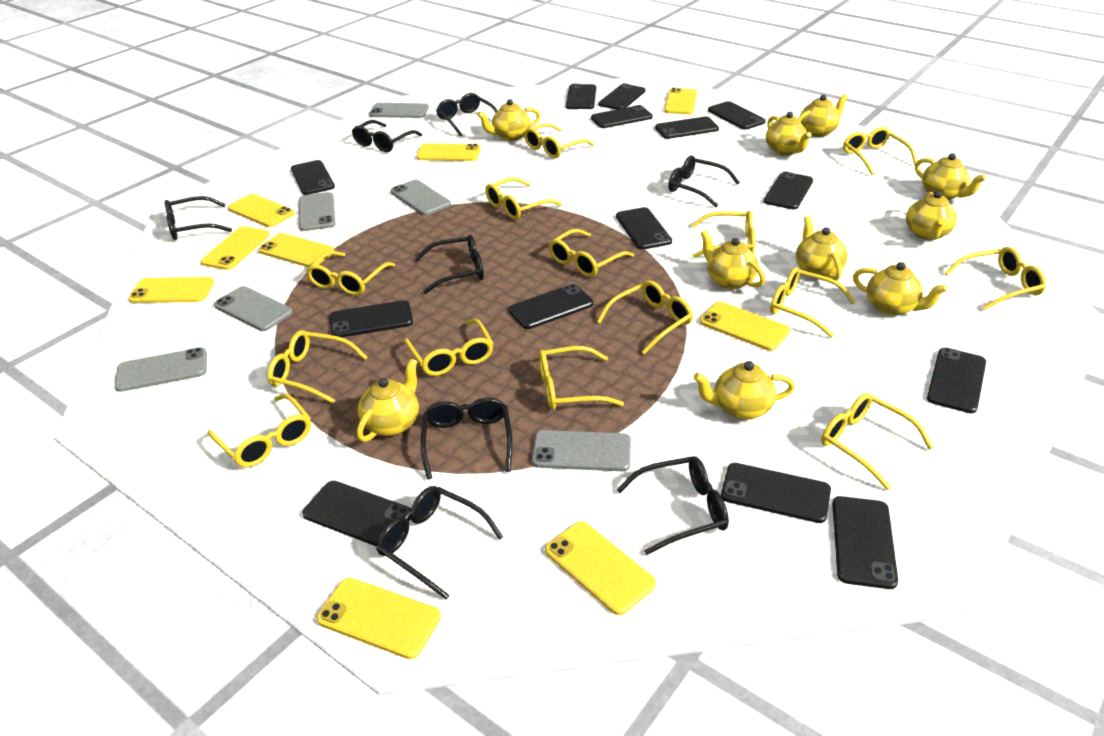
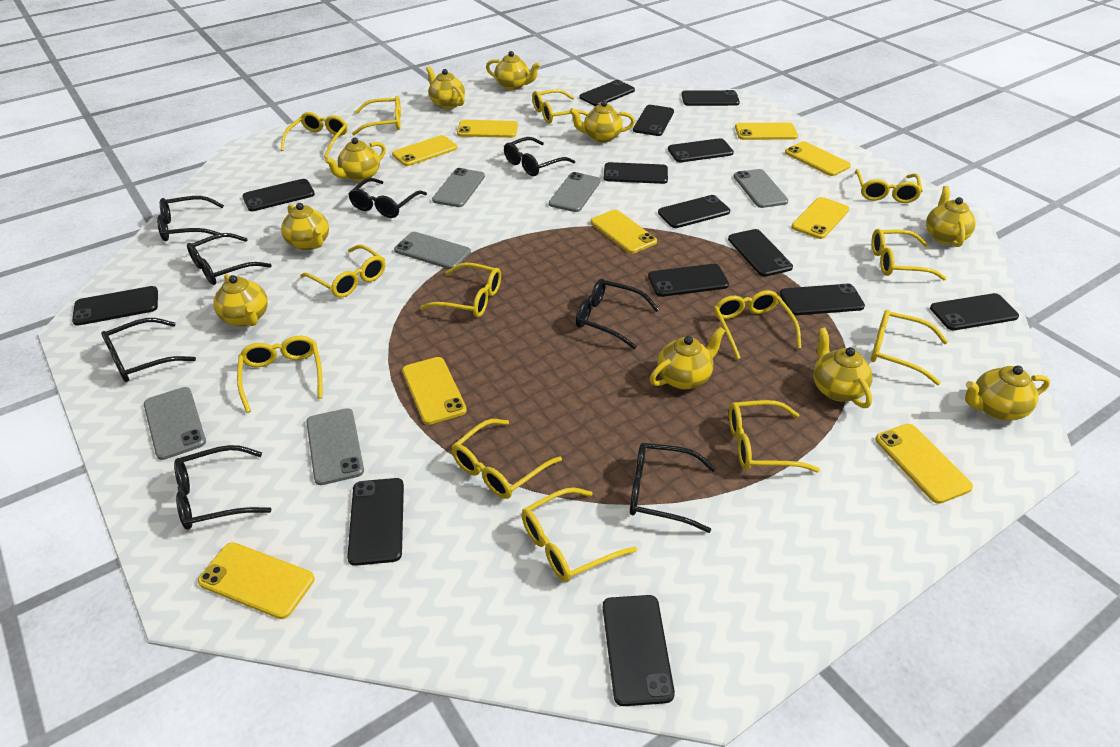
yellow glasses: [208,393,311,467] [267,330,368,403] [306,251,396,296] [404,319,493,376] [485,177,562,220] [524,123,594,158] [539,346,624,410] [549,229,634,277] [597,280,693,354] [691,210,755,258] [770,267,856,338] [821,393,934,490] [843,127,917,175] [945,247,1046,310] = 14 -> [237,336,323,413] [281,112,348,158] [300,245,385,298] [352,96,401,136] [420,263,501,317] [451,419,562,499] [522,487,637,582] [532,89,588,123] [714,290,801,359] [729,400,820,472] [855,169,922,203] [871,229,947,280] [871,310,948,385] = 13

